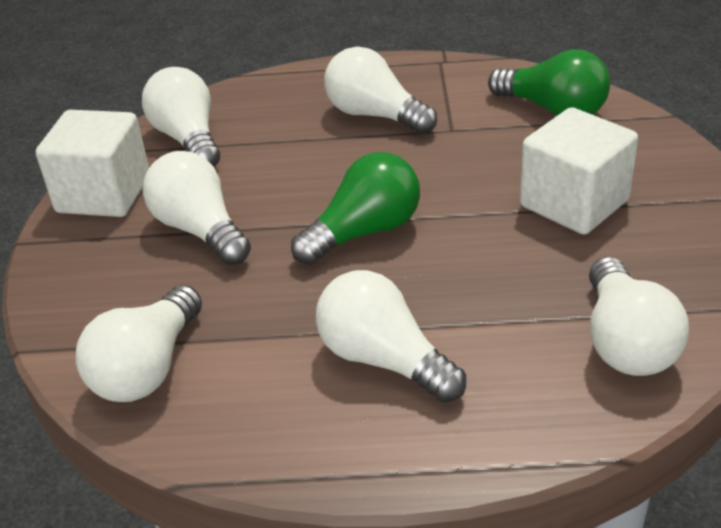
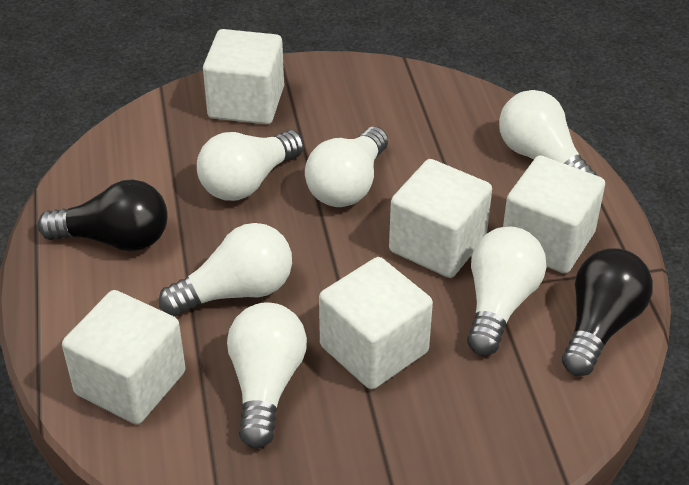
black light bulb: none = 0 -> [38,180,168,251] [562,248,653,376] = 2
green light bulb: [291,152,420,265] [488,49,610,116] = 2 -> none = 0
white cube: [36,110,149,217] [520,107,638,235] = 2 -> [62,290,186,424] [203,29,284,124] [319,257,433,390] [389,159,492,278] [503,155,605,274] = 5

